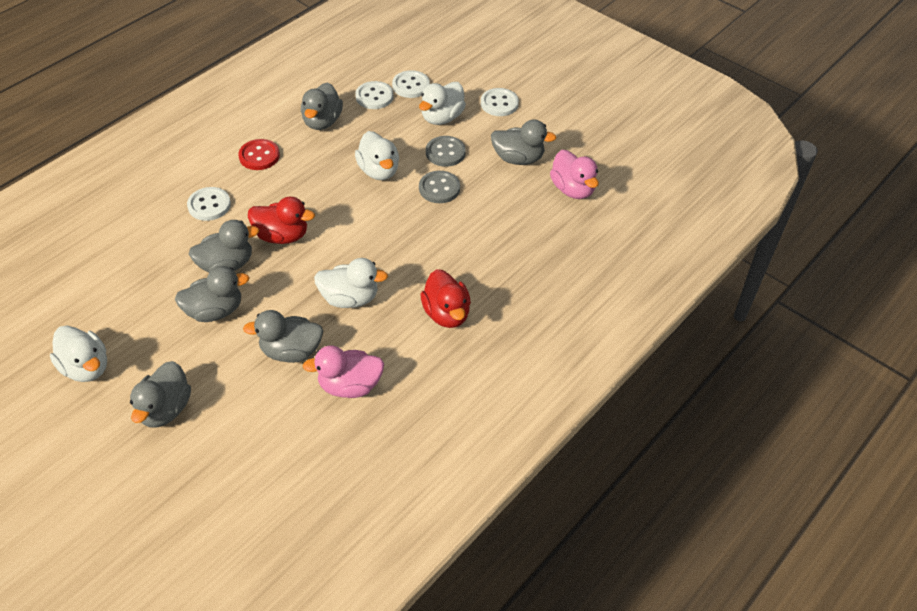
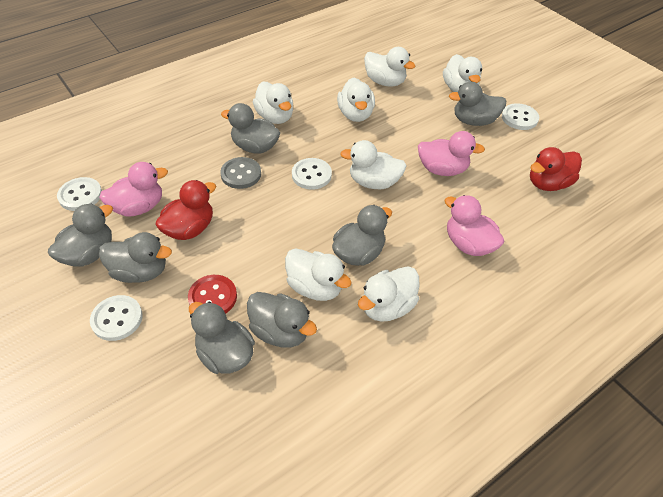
grey button: [419,171,460,203] [426,136,466,167] = 2 -> [220,157,261,189] = 1
grey duck: [130,361,191,428] [175,266,250,322] [189,220,259,272] [243,310,323,363] [301,83,343,130] [491,119,556,165] = 6 -> [48,203,113,267] [99,232,172,283] [189,302,255,374] [221,103,280,154] [247,292,317,348] [332,205,392,266] [449,82,506,126] = 7
pink duck: [303,345,384,398] [550,150,599,199] = 2 -> [99,162,168,216] [418,131,485,176] [444,195,504,256] = 3
white duck: [50,325,107,382] [314,258,388,308] [355,131,399,180] [419,82,466,125] = 4 -> [253,81,293,124] [285,248,352,301] [337,77,375,122] [340,140,407,189] [358,266,420,322] [364,47,416,86] [443,54,482,92] = 7

